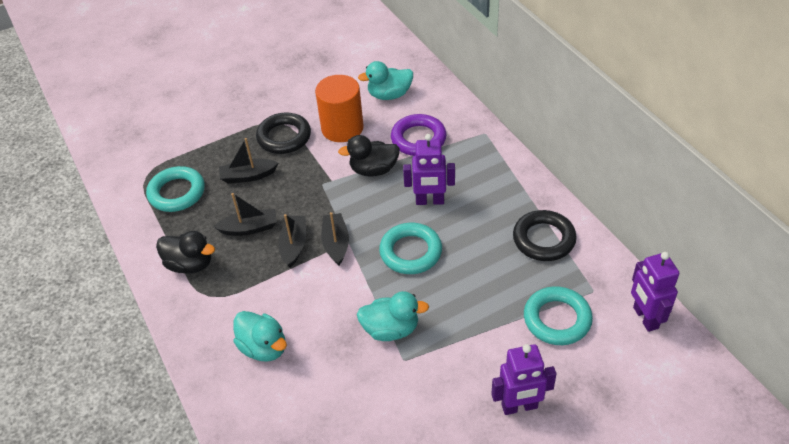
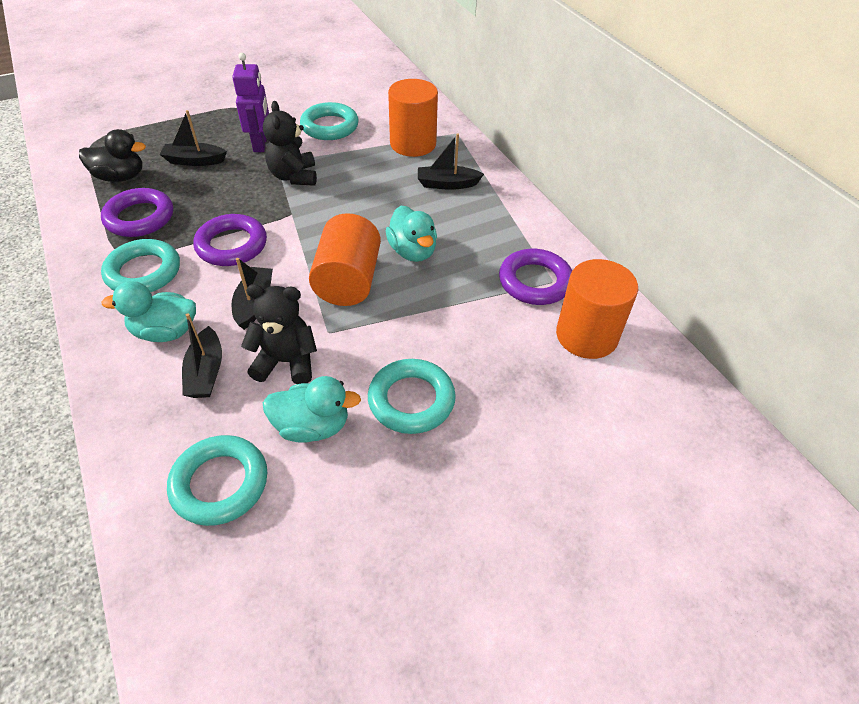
black duck: [156,231,215,274] [338,135,400,177] = 2 -> [79,129,146,182] = 1
black ring: [256,112,311,154] [513,210,577,261] = 2 -> none = 0
black teddy bear: none = 0 -> [241,284,317,384] [263,101,317,186] = 2
orange cylinder: [315,75,364,142] = 1 -> [309,213,381,306] [388,79,438,157] [556,259,638,359] = 3
purple ring: [391,114,446,156] = 1 -> [101,188,173,237] [193,214,267,266] [499,249,572,305] = 3
purple robot: [403,134,455,205] [491,344,557,415] [631,252,679,332] = 3 -> [232,53,269,152] = 1
turquoise ring: [146,166,205,212] [379,223,442,274] [524,286,593,345] = 3 -> [101,239,180,292] [167,435,268,526] [300,102,359,140] [368,359,456,434] = 4

